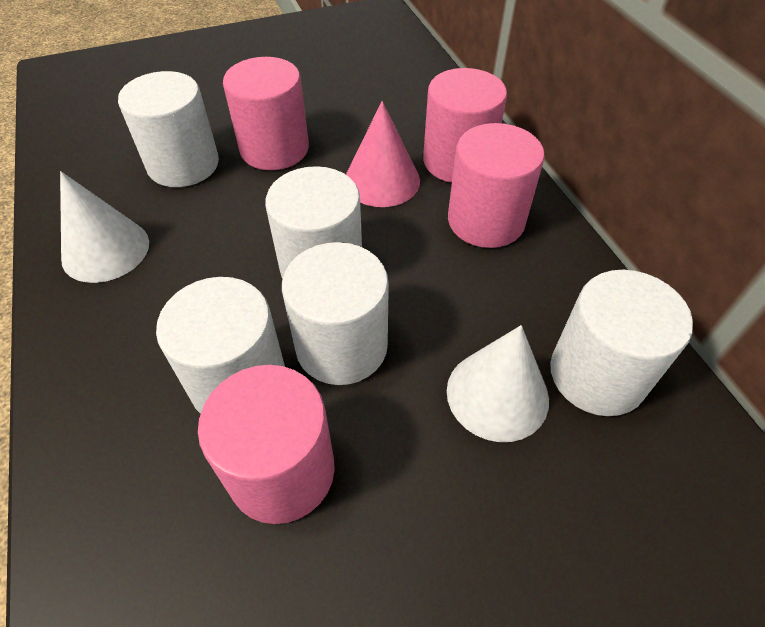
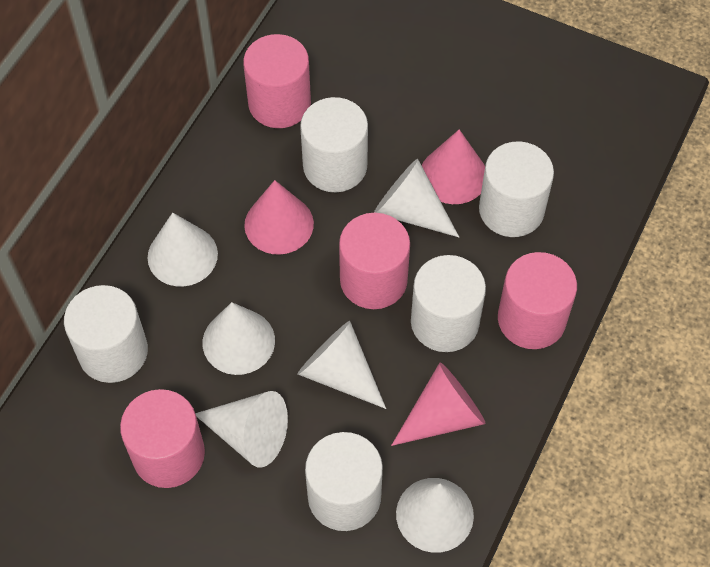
pink cone: [346,101,420,207] = 1 -> [244,180,314,255] [391,362,486,446] [422,129,485,204] = 3
white cone: [60,171,149,283] [447,325,549,442] = 2 -> [147,213,218,287] [195,391,288,468] [203,302,275,375] [298,321,386,409] [374,159,459,237] [396,478,474,553] = 6

